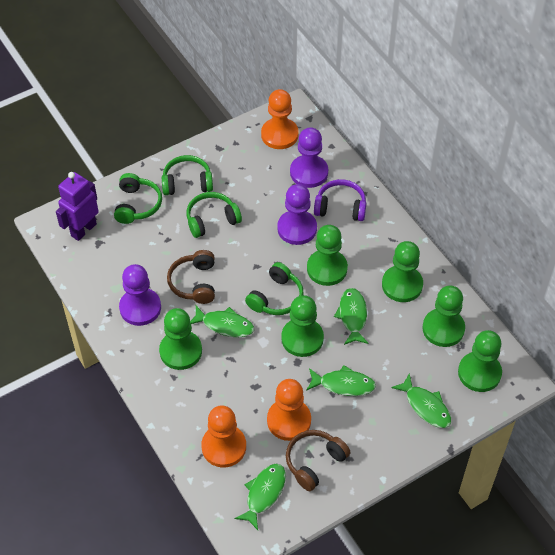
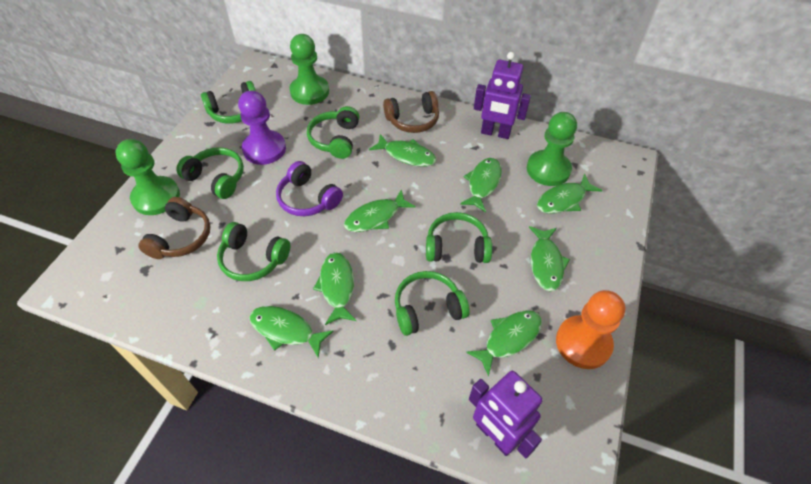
green fish: [190,306,254,337] [234,464,286,530] [306,365,376,396] [334,288,369,345] [391,373,451,428] = 5 -> [249,306,334,358] [313,252,356,325] [344,190,416,232] [369,134,436,167] [460,158,502,212] [466,310,542,377] [529,226,570,292] [537,174,602,214] = 8
green headphones: [114,173,162,224] [162,155,213,195] [186,192,242,238] [245,262,304,315] = 4 -> [176,147,244,199] [201,81,256,124] [217,222,290,281] [307,106,359,159] [395,271,470,336] [426,212,492,263] = 6
green pawn: [159,308,202,370] [281,295,324,357] [307,225,348,286] [382,241,423,302] [422,285,465,347] [458,330,502,392] = 6 -> [116,139,180,215] [289,34,329,105] [527,112,577,186] = 3
orange pawn: [201,405,246,467] [261,89,299,149] [267,379,311,441] = 3 -> [556,290,626,369] = 1
purple pawn: [119,264,161,326] [277,184,317,245] [290,127,328,188] = 3 -> [238,91,286,165] = 1
purple robot: [56,172,99,241] = 1 -> [469,371,543,458] [474,52,531,139] = 2

